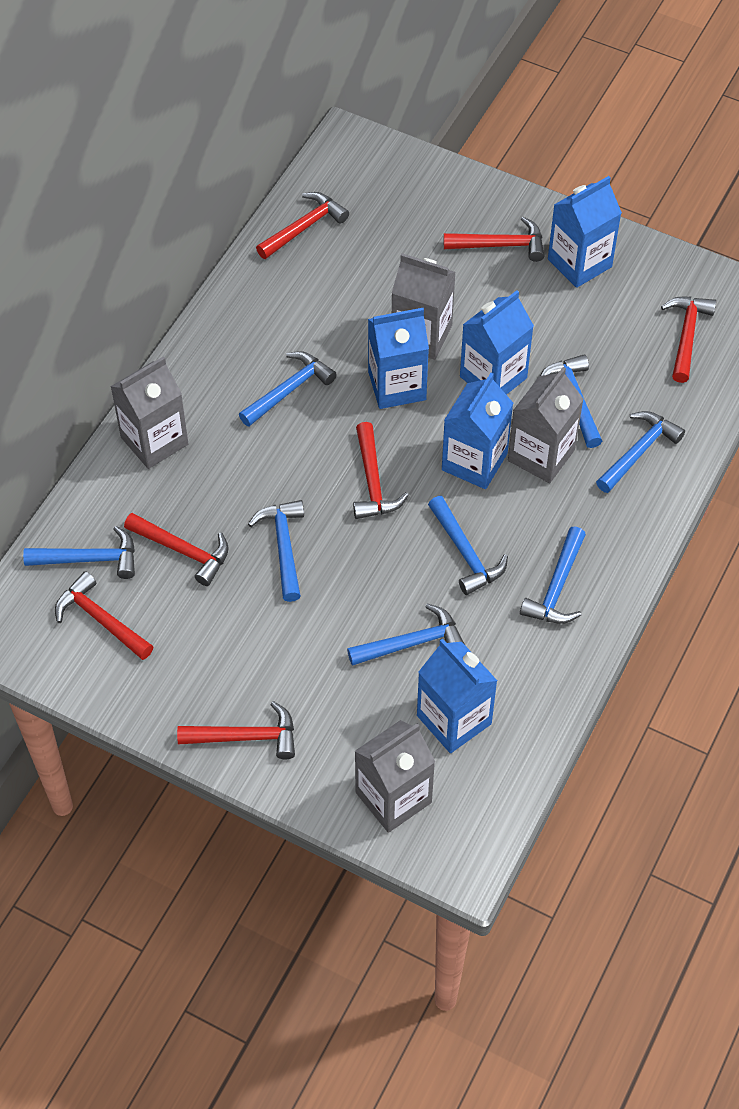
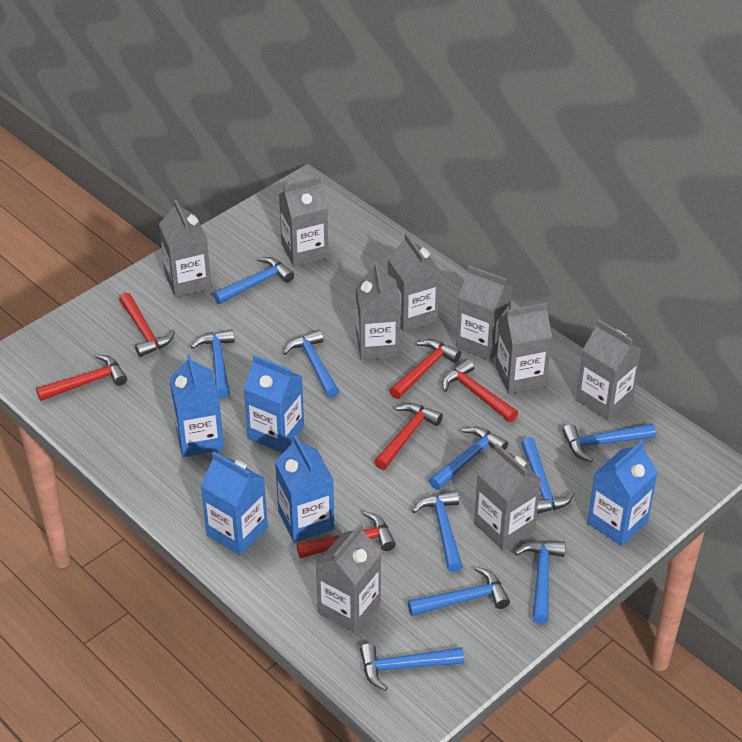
blue hammer: [23,526,135,579] [239,351,337,426] [248,500,304,602] [347,604,465,666] [428,496,508,595] [520,526,586,624] [540,354,602,448] [596,411,685,493] = 8 -> [191,329,235,398] [213,257,294,304] [283,330,339,398] [360,643,464,691] [408,567,510,616] [412,490,463,572] [429,427,508,490] [514,541,565,624] [521,437,575,514] [562,424,656,462] = 10
grey carton: [110,356,189,469] [354,720,435,833] [392,253,456,360] [508,367,584,483] = 4 -> [159,200,211,297] [279,177,328,267] [316,523,381,633] [356,262,401,360] [388,233,441,332] [456,265,512,361] [474,443,541,550] [496,302,552,394] [576,319,641,420] = 9
red hammer: [55,571,154,660] [124,513,229,586] [177,701,295,759] [256,192,349,259] [353,422,409,519] [444,217,545,262] [661,297,716,383] = 7 -> [36,355,127,401] [119,293,175,357] [296,511,396,559] [374,403,443,470] [389,339,461,399] [442,359,518,422] = 6

